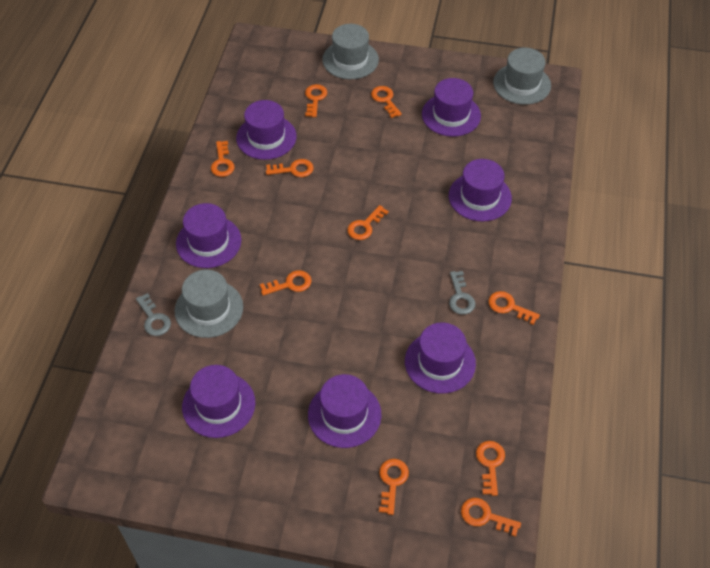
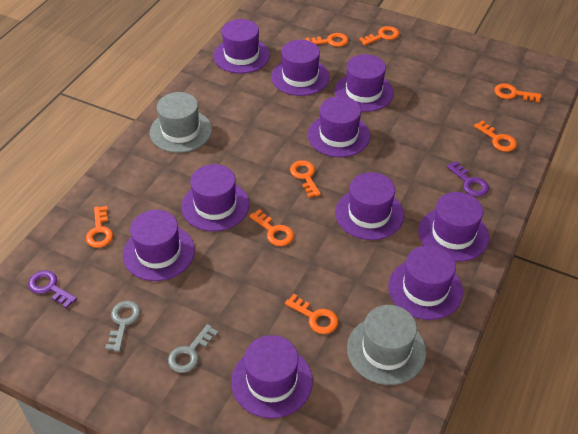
grey hat: [174,270,243,338] [322,24,379,79] [493,48,551,105] = 3 -> [150,92,212,153] [347,305,426,385] = 2
orange key: [211,141,235,177] [260,270,312,296] [266,159,313,177] [305,84,327,117] [347,205,389,240] [371,86,402,118] [379,459,409,515] [461,498,521,537] [476,441,505,496] [488,291,540,325] = 10 -> [86,206,113,248] [249,209,294,246] [285,294,338,334] [290,160,321,198] [306,33,348,47] [359,26,399,45] [474,120,517,152] [494,83,541,102] = 8
purple hat: [176,203,242,268] [182,365,255,438] [236,100,297,160] [308,374,382,448] [405,322,476,394] [422,78,481,137] [449,159,512,222] = 7 -> [123,210,195,281] [181,164,250,232] [213,19,270,74] [231,335,313,419] [271,40,329,96] [308,96,370,157] [334,54,394,112] [335,172,404,240] [388,245,463,320] [418,192,489,262] = 10
purple key: none = 0 -> [28,270,77,308] [447,161,489,197] = 2

